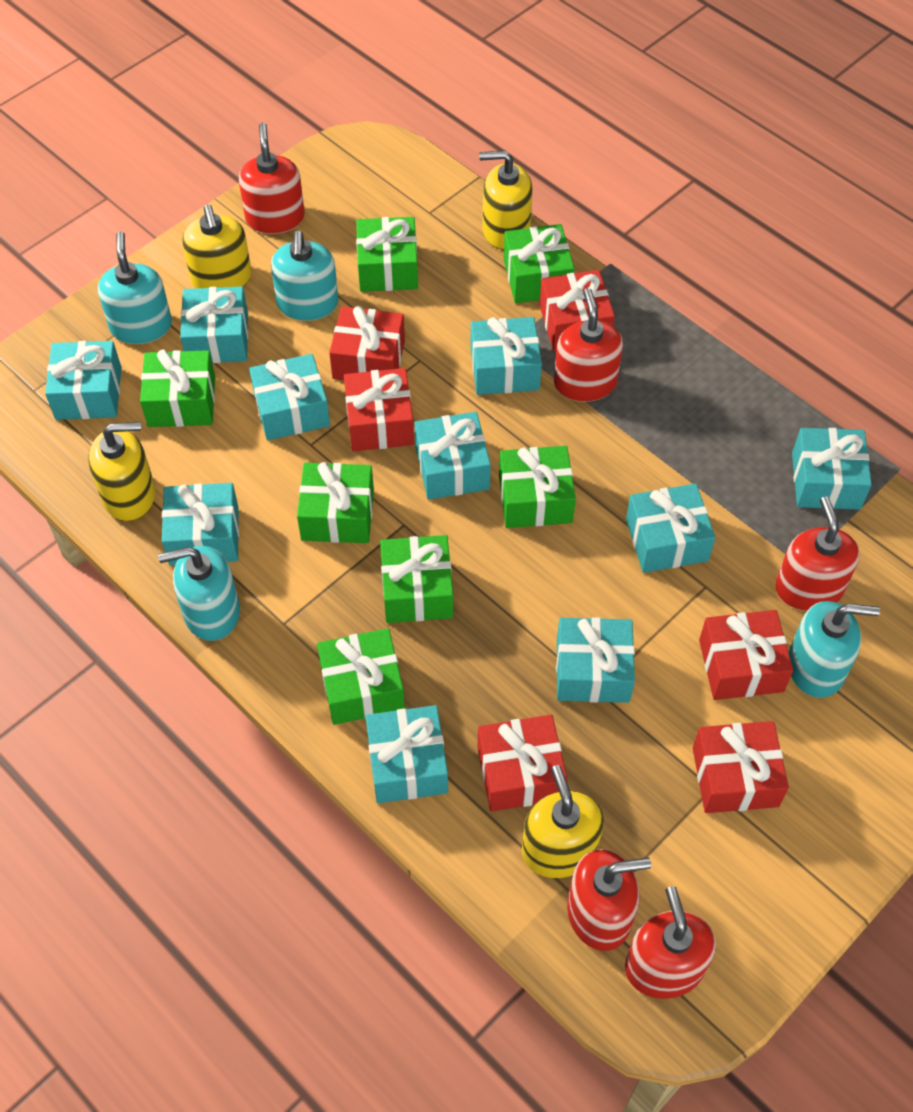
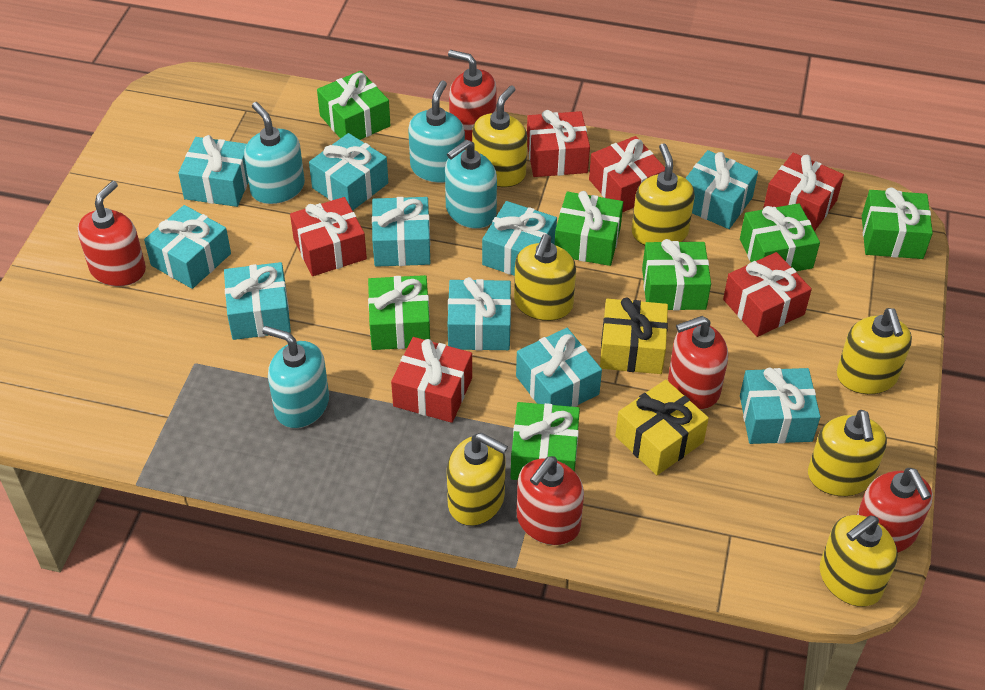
yellow gift: none = 0 -> [600,298,668,374] [615,380,709,475] = 2
yellow soap dispenser: [88,422,155,521] [182,205,252,289] [479,150,533,250] [522,765,604,878] = 4 -> [447,433,508,526] [472,85,527,187] [514,234,576,321] [632,143,695,245] [808,410,887,496] [820,515,898,607] [837,308,912,394] = 7

